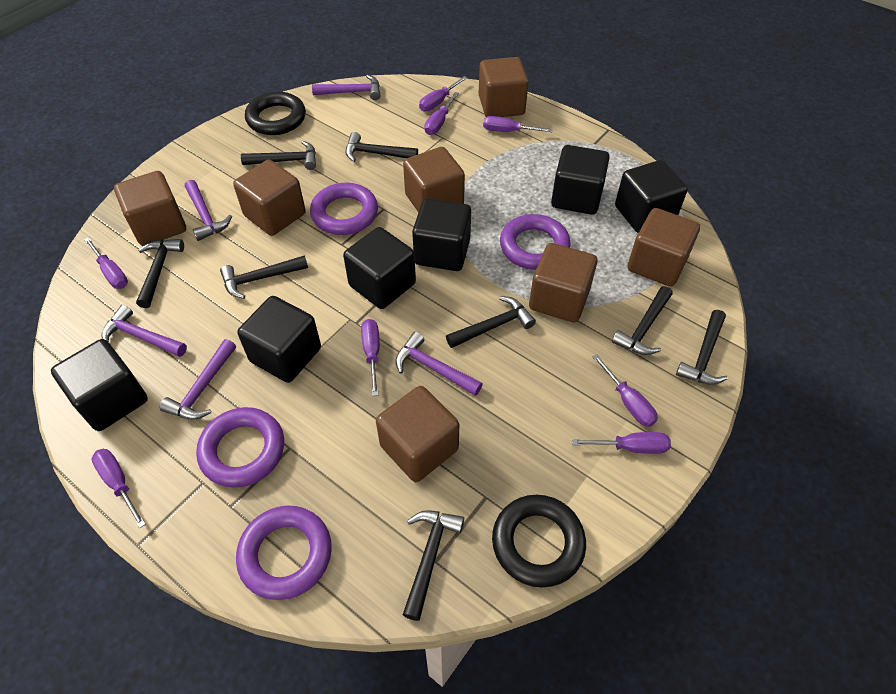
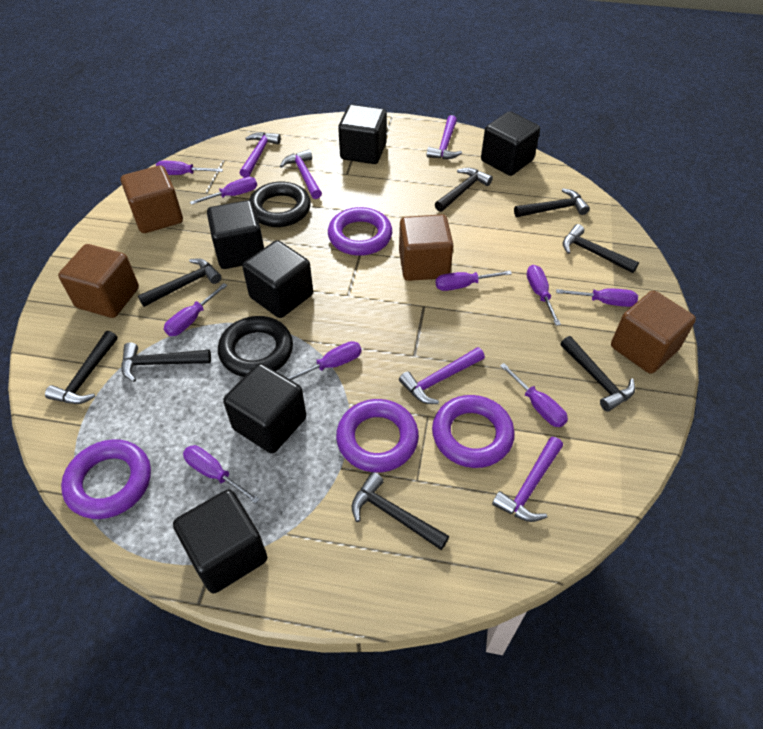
brown cube: [114,171,186,246] [233,160,306,236] [376,386,459,482] [403,147,465,213] [479,57,529,117] [529,243,598,323] [627,208,700,287] = 7 -> [58,244,139,318] [121,165,183,233] [399,214,453,281] [611,291,696,374] = 4
purple screwdriver: [84,237,128,289] [91,449,146,528] [361,319,380,396] [419,76,467,112] [424,92,459,135] [483,116,553,132] [572,432,671,454] [592,354,658,427] = 8 -> [156,161,223,175] [164,283,227,336] [183,445,260,504] [190,177,257,205] [287,341,362,380] [436,271,512,291] [500,363,568,427] [526,265,561,326] [556,288,638,307] = 9

